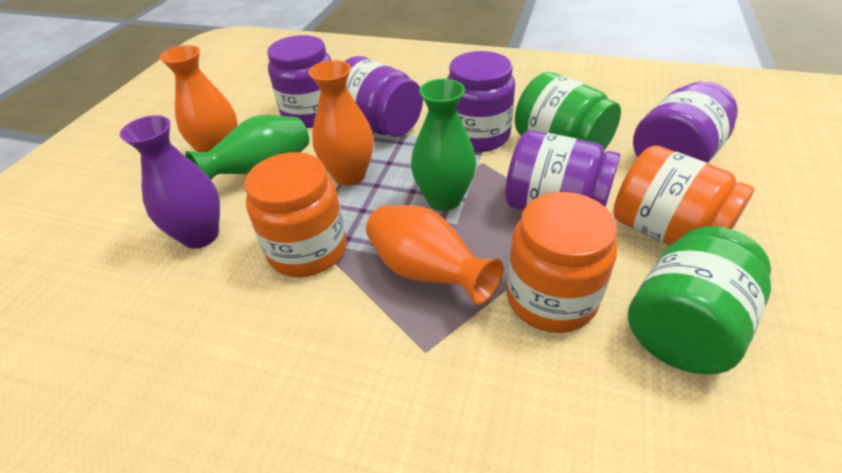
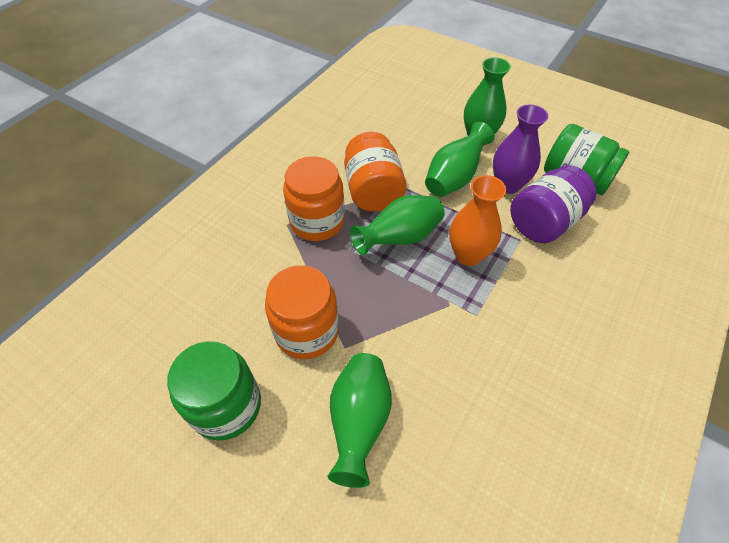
green vase: [185,115,309,179] [411,79,476,211] = 2 -> [327,353,392,488] [350,195,444,255] [425,122,495,197] [464,57,511,136] = 4
orange vase: [160,45,238,152] [309,60,374,186] [366,205,503,305] = 3 -> [449,175,506,266] = 1
purple jar: [267,35,331,128] [344,56,423,137] [447,51,515,152] [505,130,620,211] [633,81,738,163] = 5 -> [510,165,596,243] = 1

